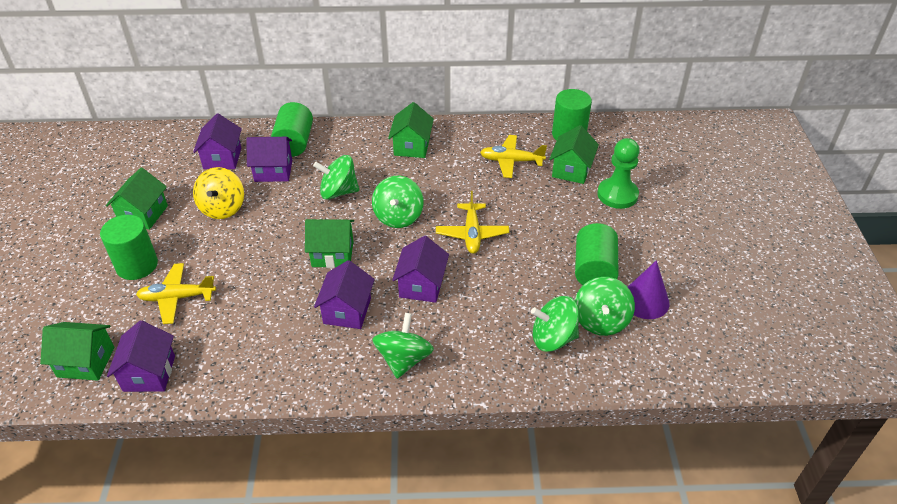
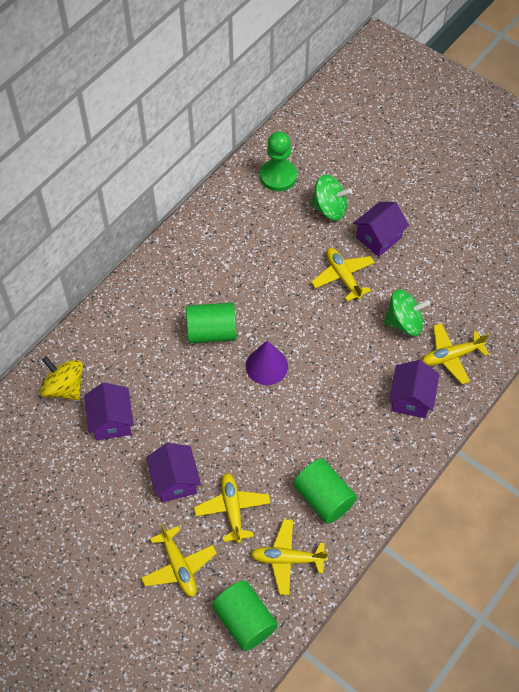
green cylinder: [100,215,158,280] [271,102,313,157] [552,89,592,141] [575,223,619,285] = 4 -> [186,303,237,343] [212,580,278,651] [293,458,357,524] = 3
green house: [40,322,114,381] [106,168,168,230] [305,219,354,268] [388,102,434,158] [549,125,599,184] = 5 -> none = 0
green spinning top: [313,155,359,200] [372,176,423,228] [372,313,434,379] [531,296,579,352] [575,277,635,336] = 5 -> [311,174,352,221] [384,289,430,336] = 2
purple house: [107,320,175,392] [193,113,242,169] [246,137,292,182] [314,260,375,329] [392,236,449,303] = 5 -> [84,382,134,440] [146,443,201,502] [353,202,409,256] [389,360,439,418] = 4
yellow plane: [136,263,216,324] [436,191,509,254] [480,135,547,178] = 3 -> [141,523,217,597] [194,473,270,543] [251,519,328,595] [311,248,375,302] [422,323,489,384] = 5

